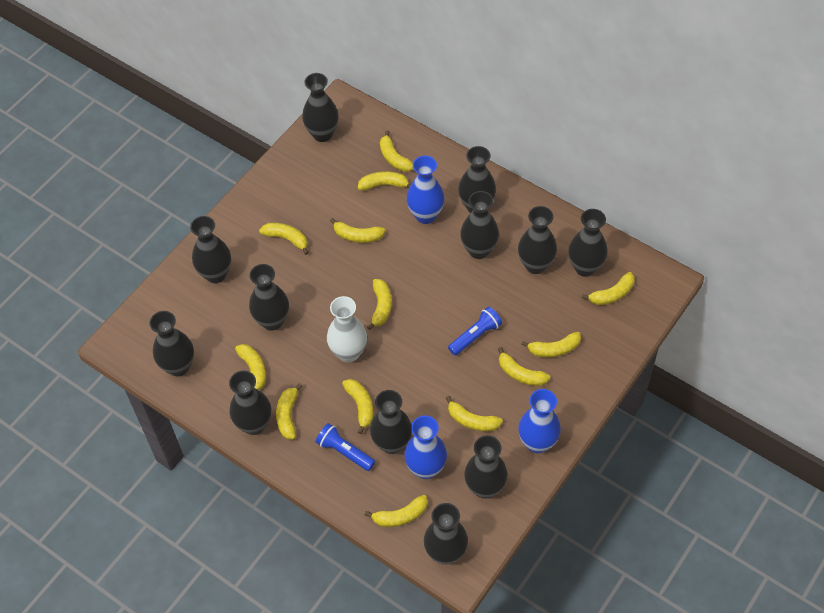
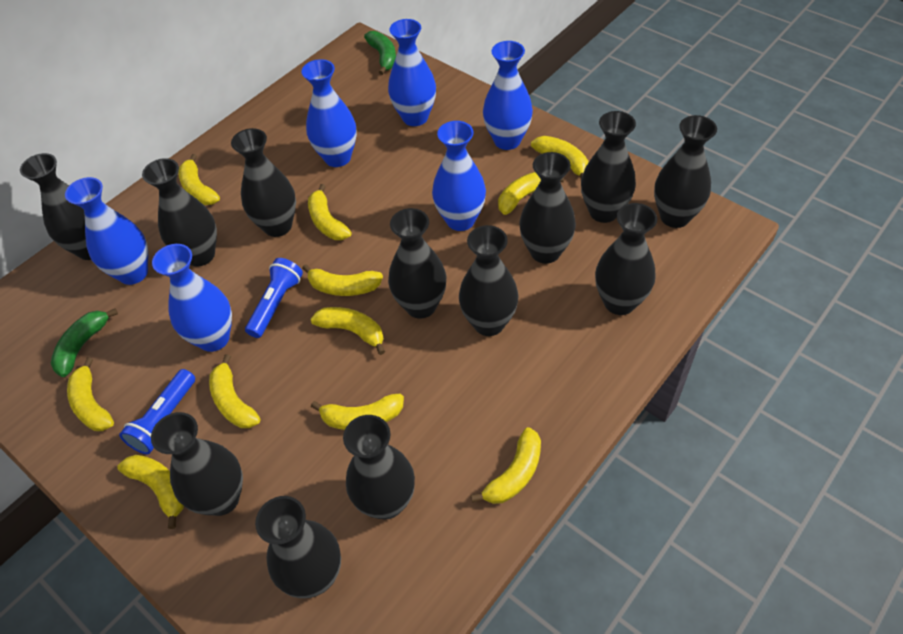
blue vase: [404,416,447,479] [407,156,445,224] [518,389,561,453] = 3 -> [65,177,148,285] [152,244,232,352] [301,59,357,167] [388,19,436,126] [432,121,486,231] [483,41,533,150] = 6
green banana: none = 0 -> [51,308,118,377] [364,31,396,75] = 2
white vase: [327,296,367,362] = 1 -> none = 0
yellow banana: [235,344,266,390] [259,223,309,255] [276,383,302,440] [330,218,385,243] [342,379,373,434] [358,171,411,190] [365,495,428,527] [367,279,392,330] [380,130,413,172] [446,396,503,431] [498,347,550,386] [521,332,581,358] [582,272,635,305] = 13 -> [67,357,114,431] [117,455,184,529] [178,154,220,205] [209,354,260,428] [302,264,383,296] [308,184,351,240] [311,307,385,355] [311,394,404,430] [471,427,541,504] [498,172,564,215] [531,136,588,179] = 11

